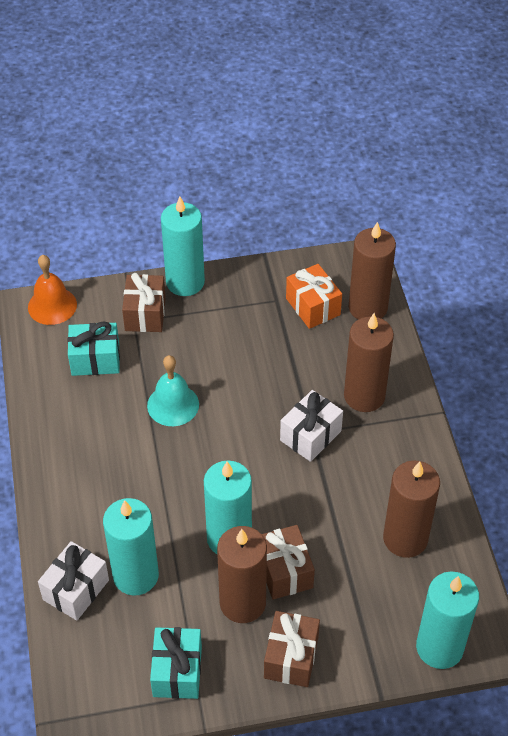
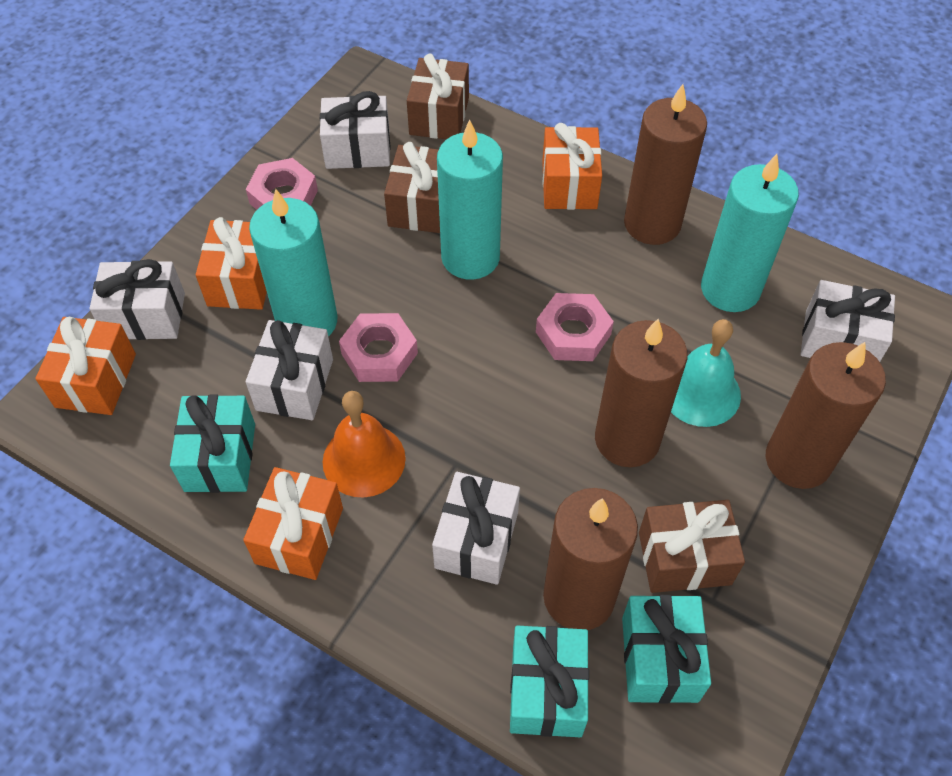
orange gift: [286,264,342,329] = 1 -> [35,317,136,415] [196,217,267,310] [243,467,343,580] [542,123,602,210] = 4
pink nut: none = 0 -> [246,158,318,210] [339,313,418,382] [536,293,614,361] = 3
turquoise candle: [103,498,159,596] [161,196,205,296] [204,460,252,554] [416,571,479,669] = 4 -> [249,189,337,337] [437,120,503,280] [701,154,799,312] = 3
turquoise gift: [67,322,120,376] [150,627,202,699] = 2 -> [170,395,255,493] [510,626,589,737] [622,595,711,704] = 3
white gift: [38,541,109,621] [280,390,343,462] = 2 -> [89,259,185,340] [246,320,333,420] [320,91,390,169] [432,472,520,585] [801,280,895,362] = 5

